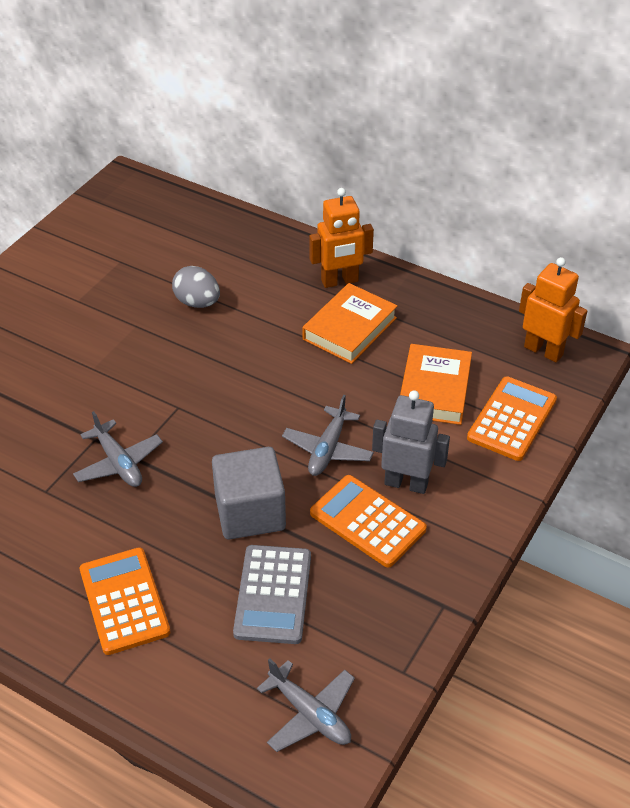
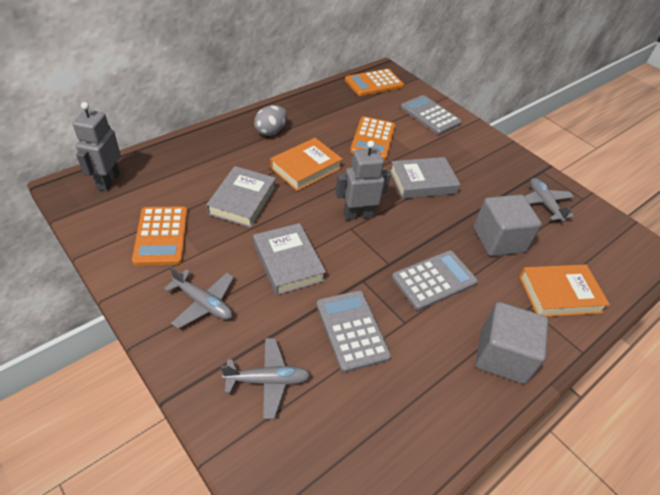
grey book: none = 0 -> [206,166,276,228] [253,223,326,295] [390,157,461,199] = 3
grey calculator: [233,545,311,644] = 1 -> [316,290,391,372] [392,250,478,310] [401,95,462,135] = 3
grey cube: [212,447,286,540] = 1 -> [473,194,542,256] [475,302,548,384] = 2
grey robot: [372,390,450,494] = 1 -> [73,102,121,191] [336,141,391,220] = 2
orange robot: [309,188,374,288] [519,257,587,362] = 2 -> none = 0

